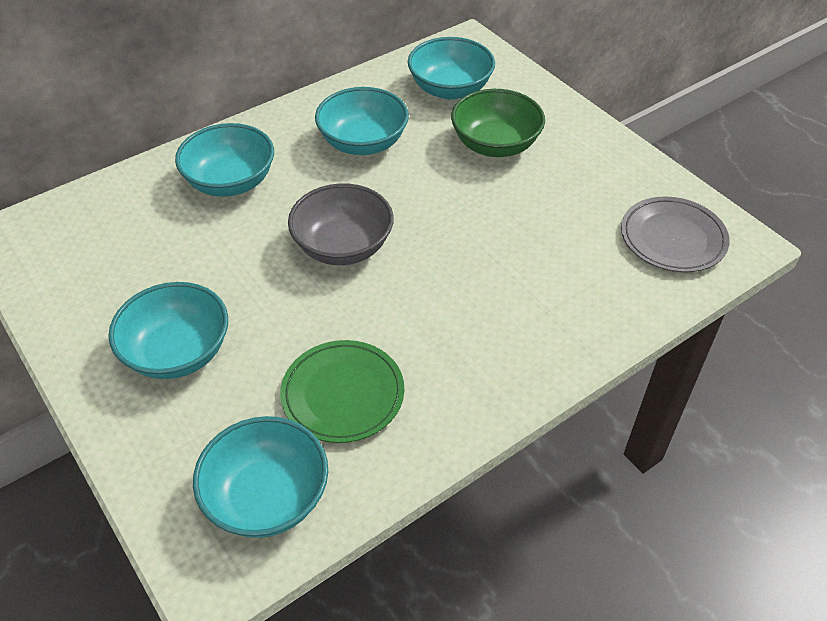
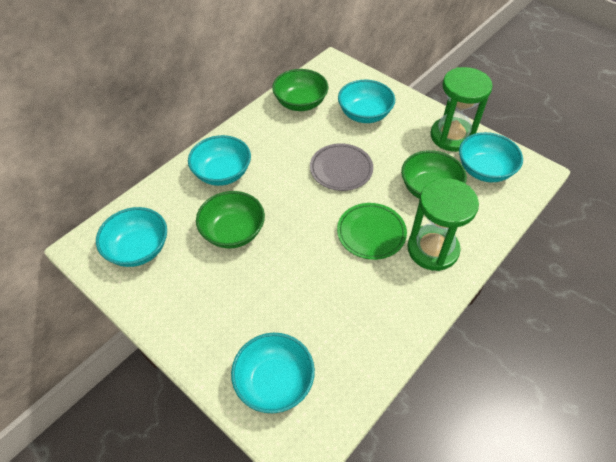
green bowl: [451,89,545,157] = 1 -> [196,191,265,248] [272,69,329,111] [401,150,467,199] = 3
green hourglass: none = 0 -> [407,178,479,271] [430,67,493,152] = 2
grey bowl: [288,183,394,265] = 1 -> none = 0

